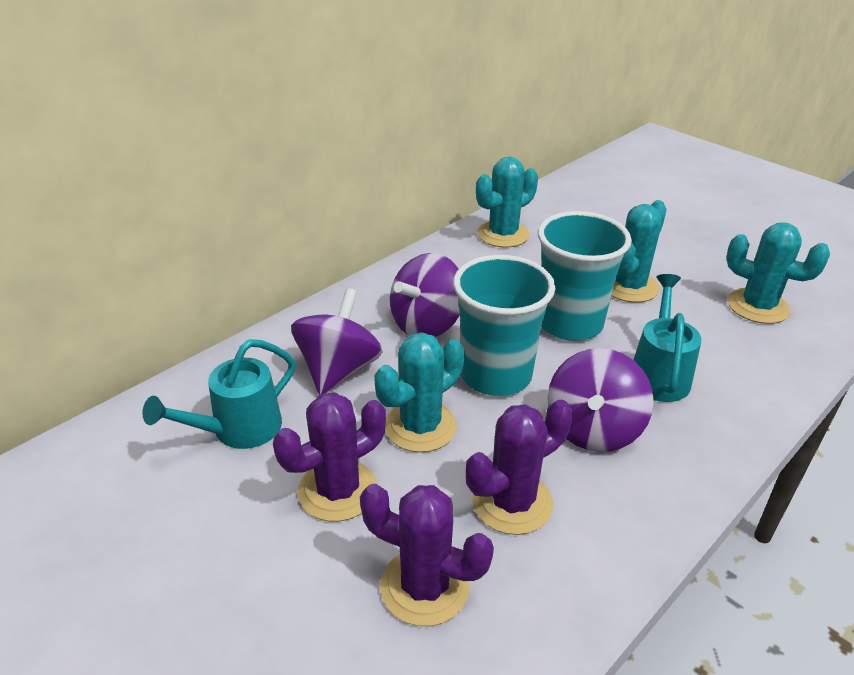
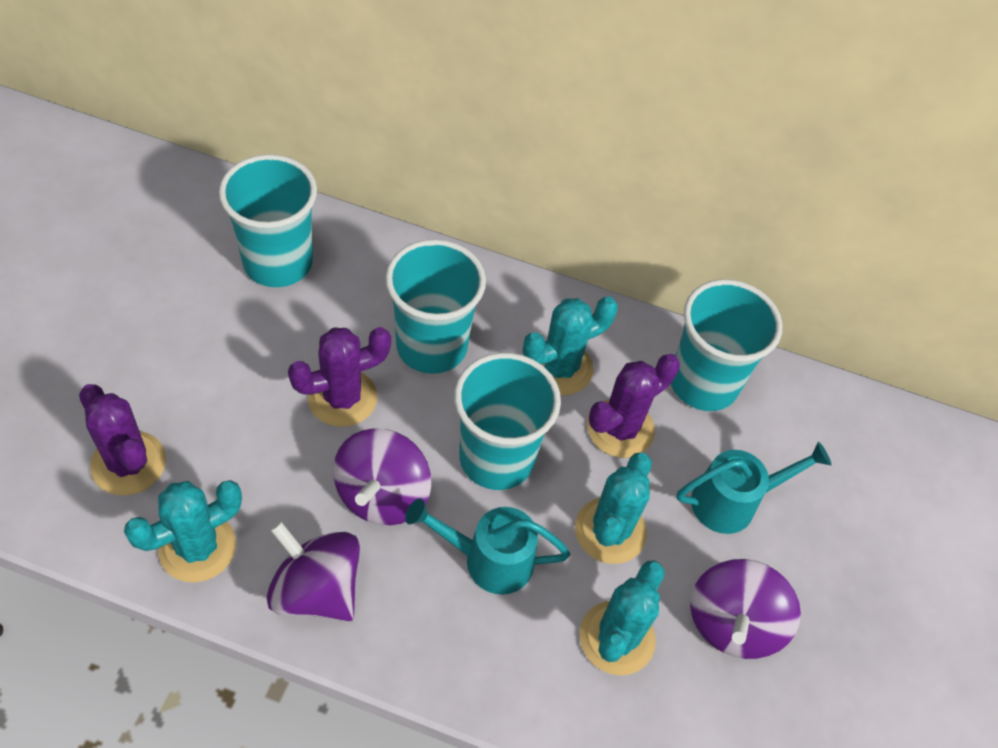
turquoise cup: [453,255,556,396] [538,211,632,341] = 2 -> [219,155,317,287] [385,239,486,374] [454,353,561,490] [671,279,782,411] = 4

